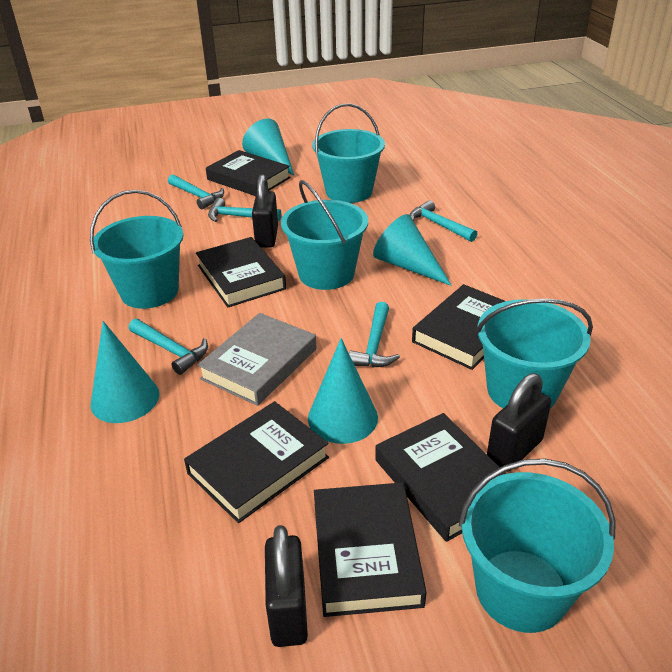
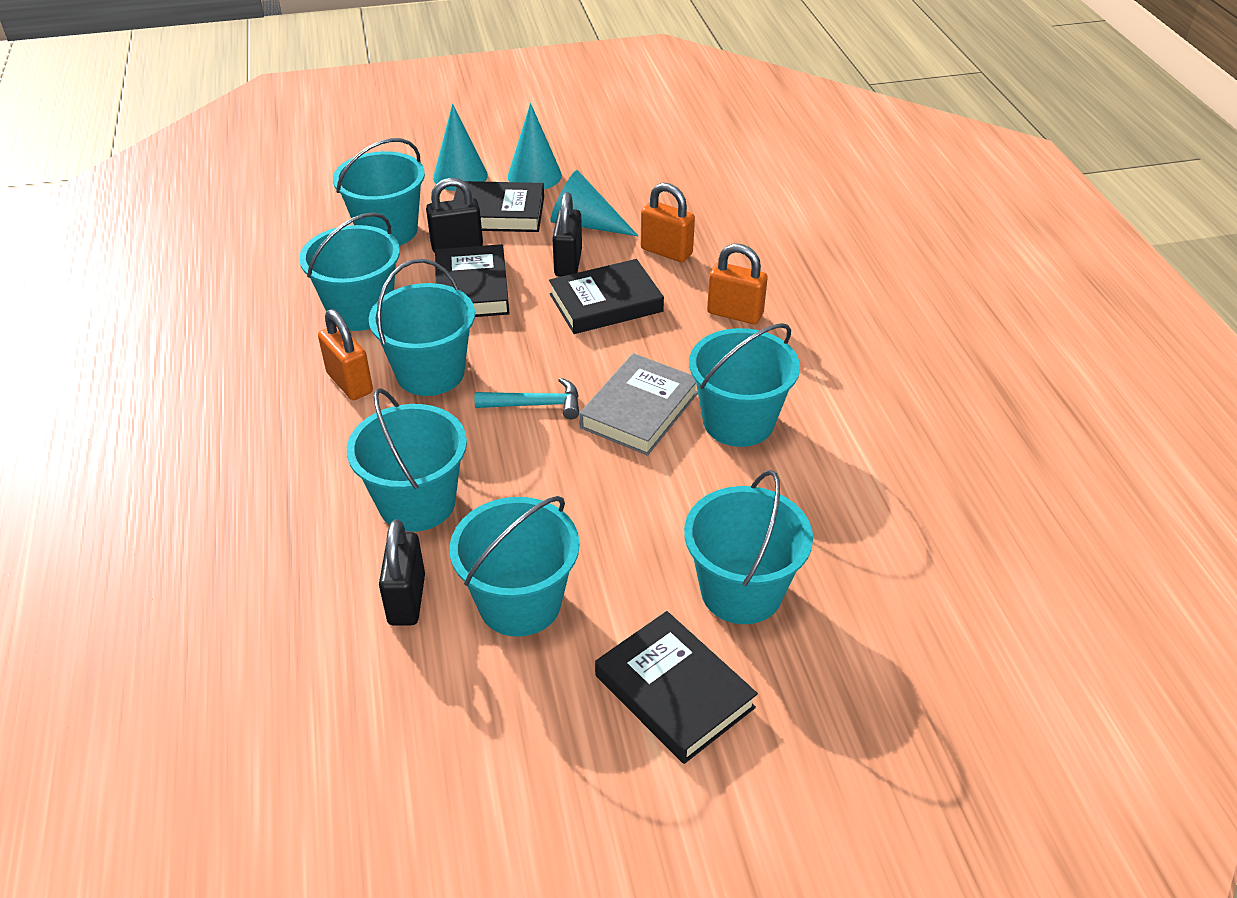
black book: [184,401,329,523] [196,237,286,308] [206,150,291,196] [314,482,426,617] [375,413,506,542] [412,284,505,370] = 6 -> [435,244,510,317] [453,181,544,232] [549,259,664,334] [595,611,758,764] = 4
orange padlock: none = 0 -> [318,309,373,400] [641,183,695,262] [707,244,768,324] = 3
turquoise bucket: [90,190,184,309] [281,180,368,290] [312,103,385,203] [459,459,616,633] [476,298,593,409] = 5 -> [299,212,400,331] [333,138,425,246] [347,388,467,532] [369,259,475,396] [449,496,580,637] [684,470,813,624] [689,323,800,447] = 7
turquoise cone: [91,321,159,423] [242,118,294,175] [308,338,378,444] [373,214,452,286] = 4 -> [433,104,488,191] [508,103,562,189] [550,170,638,236] = 3
turquoise hammer: [129,319,208,375] [168,174,224,209] [208,198,281,222] [349,302,400,368] [409,200,477,242] = 5 -> [474,378,579,419] = 1

